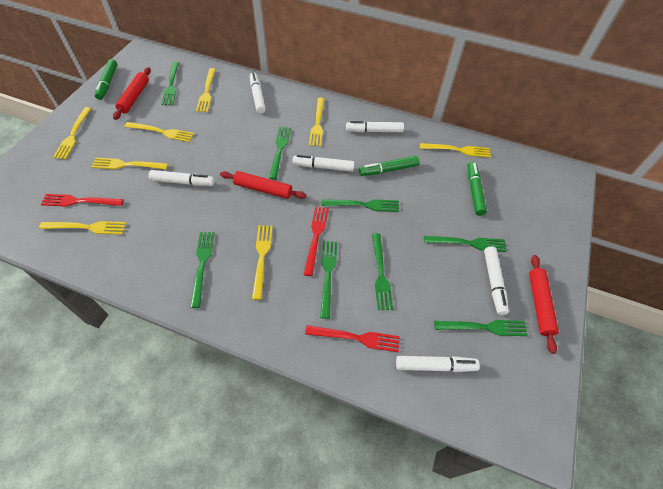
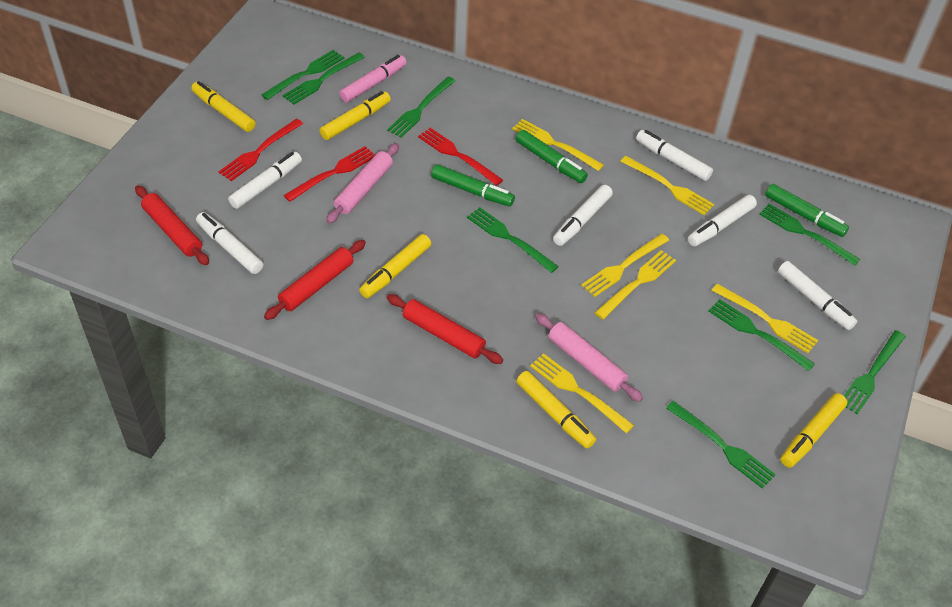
pink marker: none = 0 -> [339,55,406,103] = 1
pink rolling pin: none = 0 -> [326,143,399,224] [535,313,643,402] = 2
yellow fork: [39,221,126,234] [53,107,91,159] [91,158,168,169] [124,122,194,142] [196,68,216,112] [252,225,273,300] [309,98,324,147] [420,143,491,158] = 8 -> [512,119,604,171] [530,353,634,433] [581,234,669,297] [594,250,676,319] [620,156,714,215] [712,284,818,353] = 6
yellow marker: none = 0 -> [191,81,256,132] [319,91,391,140] [359,234,431,298] [516,371,596,448] [780,393,847,468] = 5

